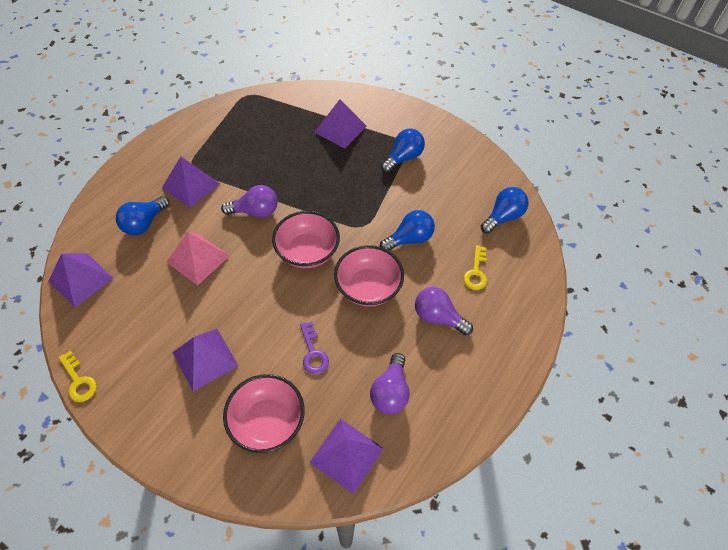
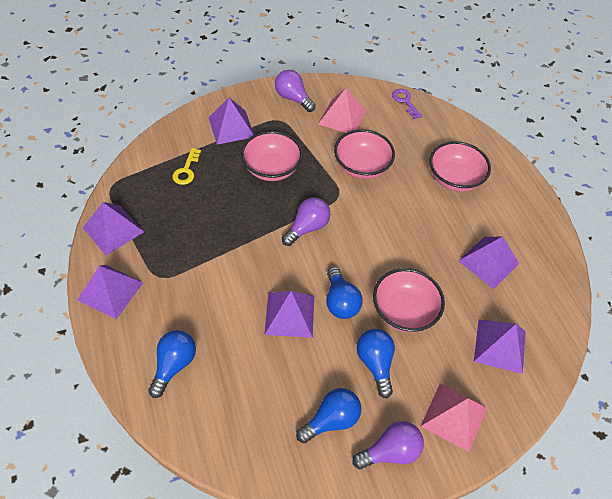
pink bowl: [223,374,305,453] [272,211,340,268] [334,245,404,307] = 3 -> [241,131,303,181] [334,129,395,179] [373,268,445,332] [429,141,491,192] = 4
pink pyramid: [167,232,229,286] = 1 -> [318,88,366,133] [421,383,487,452] = 2
purple pyramid: [48,253,114,308] [162,156,220,208] [172,329,239,391] [309,419,384,494] [314,99,367,148] = 5 -> [77,265,144,319] [83,202,144,256] [208,98,254,144] [264,291,314,338] [458,237,520,289] [474,320,526,374] = 6
yellow key: [59,351,97,402] [463,245,487,290] = 2 -> [172,148,201,185] = 1

